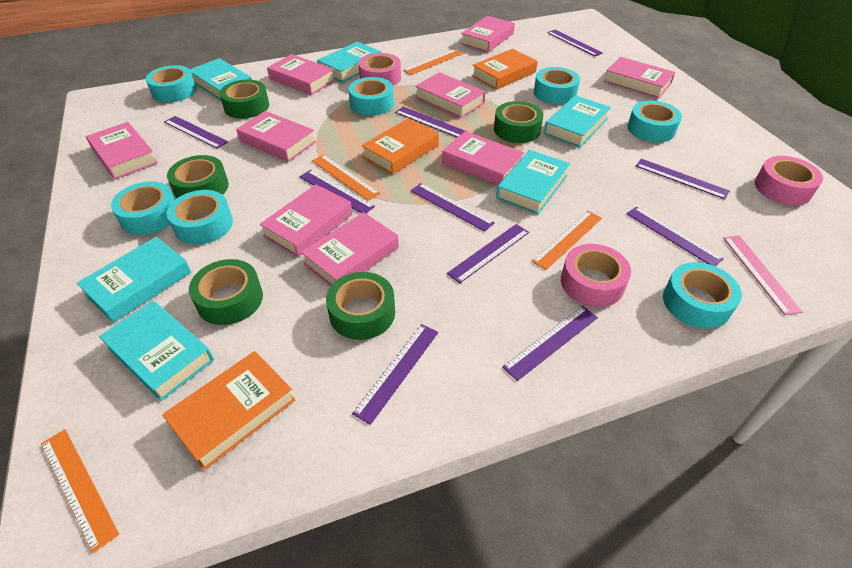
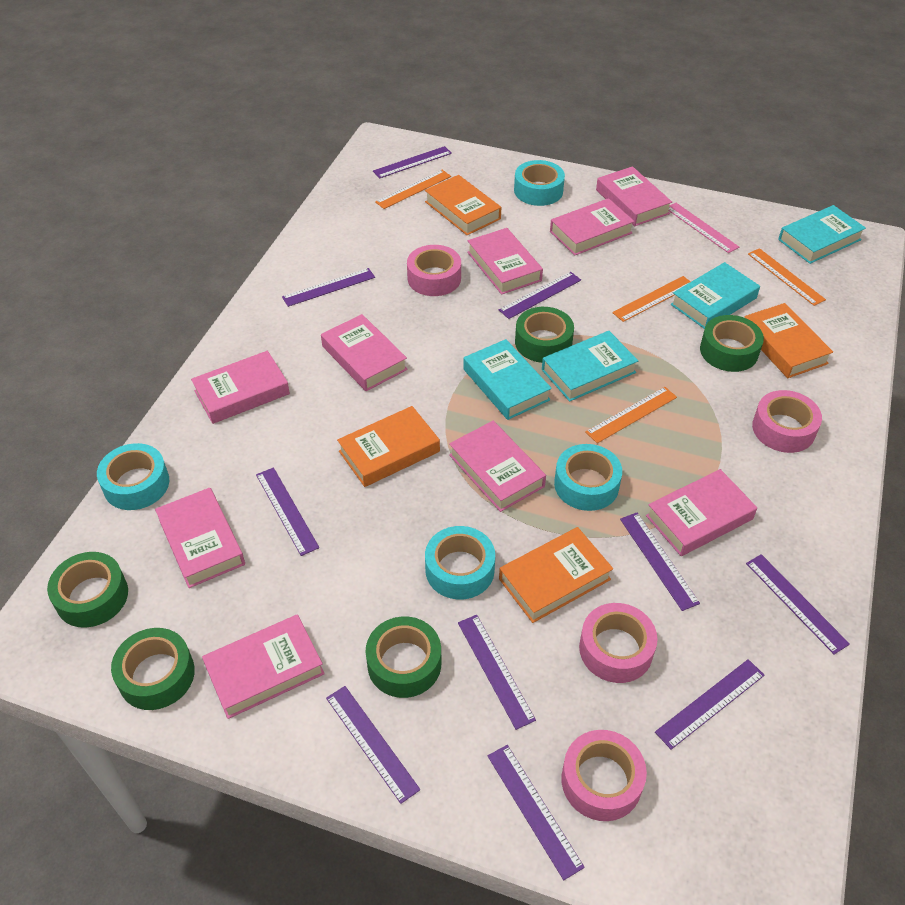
orange book: [162,351,295,470] [361,118,439,175] [472,49,538,90] = 3 -> [337,406,440,487] [425,175,501,235] [499,527,613,623] [744,303,833,378] = 4
pink tape: [359,53,401,86] [561,244,631,307] [755,156,823,205] = 3 -> [407,245,461,296] [561,730,647,821] [579,603,657,683] [752,390,822,453] = 4
turquoise book: [76,237,191,323] [99,301,214,401] [190,58,252,101] [317,42,381,83] [496,150,570,214] [544,95,611,148] = 6 -> [464,339,552,420] [542,331,638,402] [671,262,760,329] [778,205,866,264] = 4
turquoise tape: [111,181,175,235] [146,65,196,102] [167,190,233,245] [348,77,394,116] [534,67,580,104] [627,101,682,142] [663,262,742,329] = 7 -> [97,443,169,510] [425,526,495,600] [514,160,565,206] [554,444,622,511] = 4

